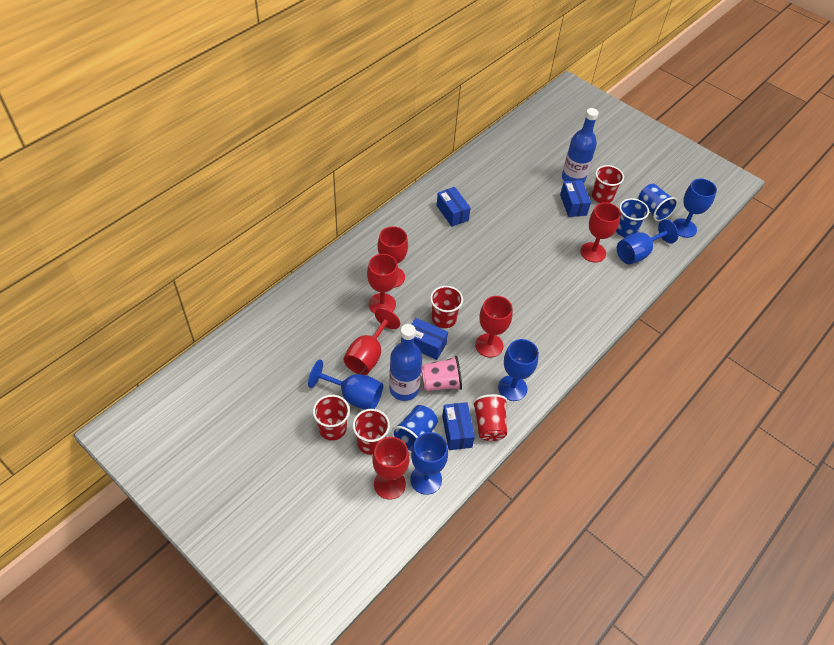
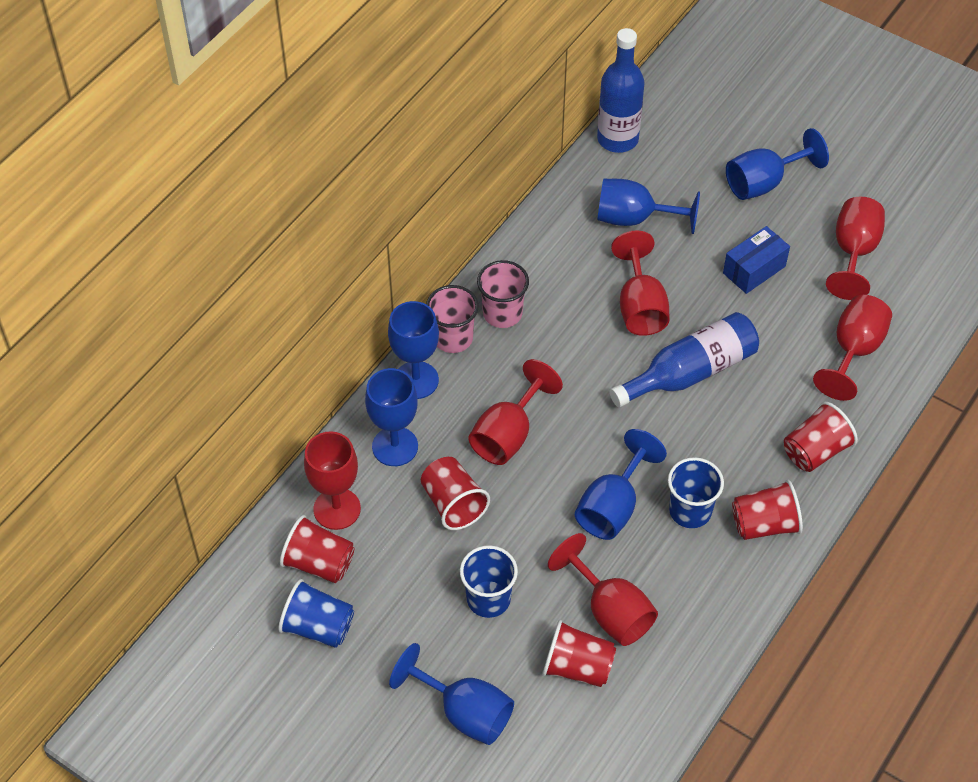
blue box: [412,318,448,360] [436,187,471,227] [442,402,475,450] [560,180,591,217] = 4 -> [723,226,790,294] = 1
blue goblet: [308,360,383,410] [410,432,448,495] [498,339,539,401] [617,219,678,264] [673,179,717,238] = 5 -> [365,368,418,466] [388,301,439,399] [389,643,514,745] [575,429,667,540] [597,179,700,234] [726,128,829,200] = 6
pink cup: [422,356,462,391] = 1 -> [426,285,479,353] [477,260,529,328] = 2

